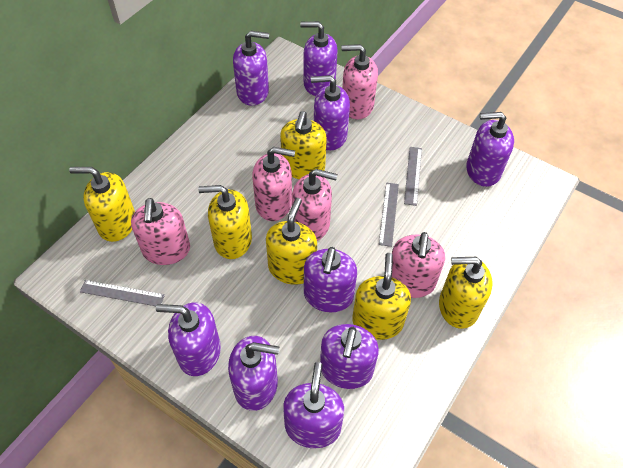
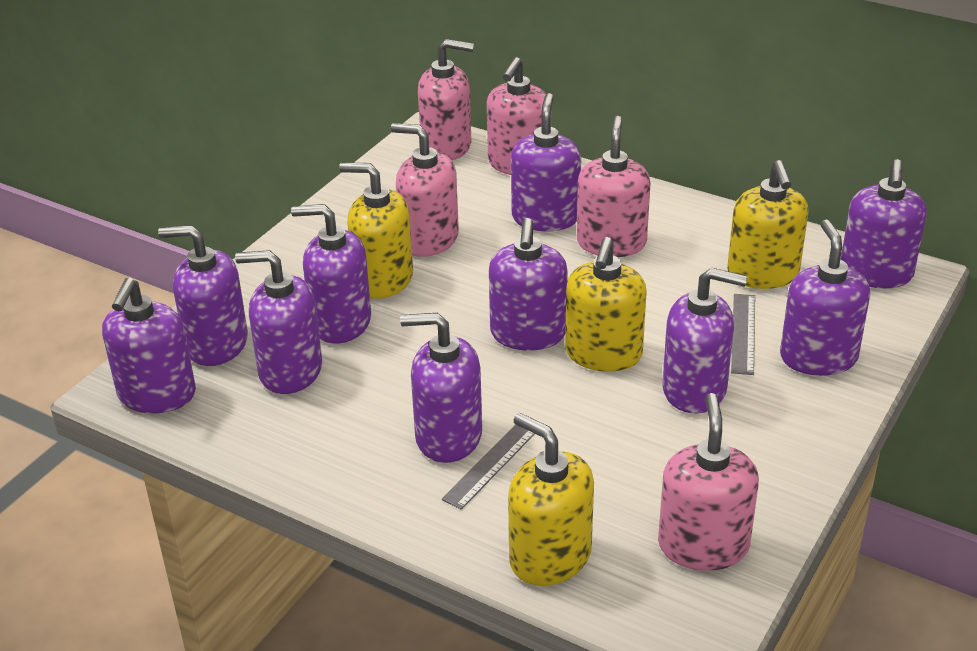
grey ruler: [80,280,165,306] [379,183,399,247] [404,147,422,206] = 3 -> [442,424,535,510] [731,294,755,375] = 2
purple soap dispenser: [156,302,221,376] [228,336,279,411] [233,31,269,106] [283,362,344,448] [300,21,338,96] [304,247,357,312] [311,75,350,150] [320,324,379,389] [466,112,514,187] = 9 -> [102,278,196,414] [158,225,248,366] [235,250,322,394] [291,204,371,344] [400,313,482,463] [489,218,568,351] [511,93,581,231] [662,268,747,413] [780,219,870,376] [841,159,927,289] = 10
yellow soap dispenser: [69,167,135,242] [198,185,252,259] [266,198,317,285] [280,111,327,179] [352,253,411,340] [439,257,492,329] = 6 -> [339,162,413,299] [508,413,594,586] [565,237,647,372] [727,160,808,289] = 4

